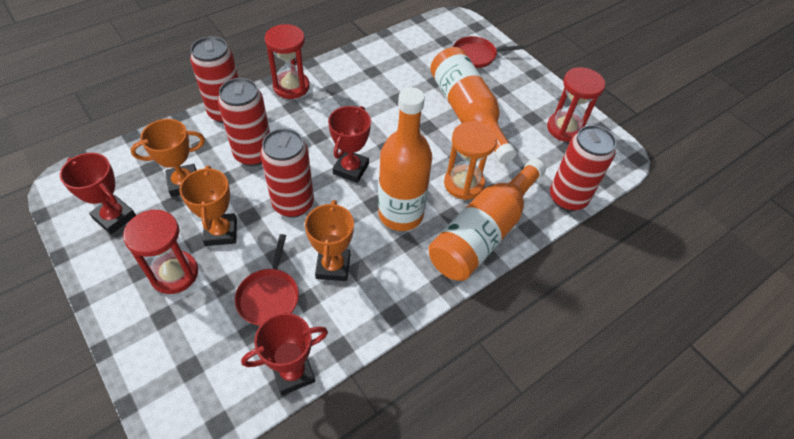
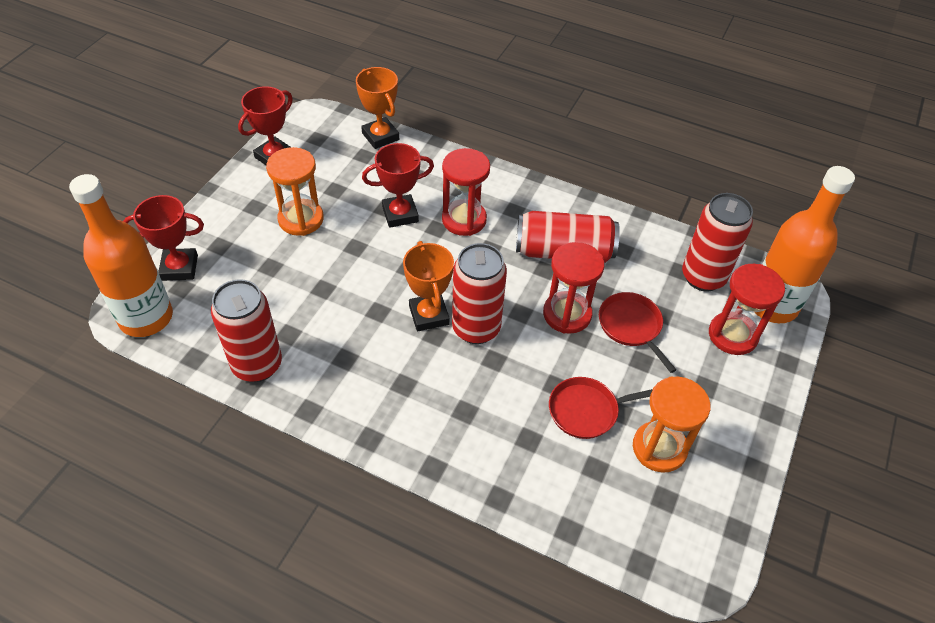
orange bottle: [378,87,432,231] [428,158,546,281] [430,47,516,164] = 3 -> [69,174,173,337] [755,166,855,323] = 2
orange hourglass: [444,121,497,200] = 1 -> [266,147,324,236] [633,376,710,473] = 2
orange trophy: [131,119,205,197] [179,166,237,246] [305,200,354,281] = 3 -> [356,67,399,149] [403,241,454,331] = 2

